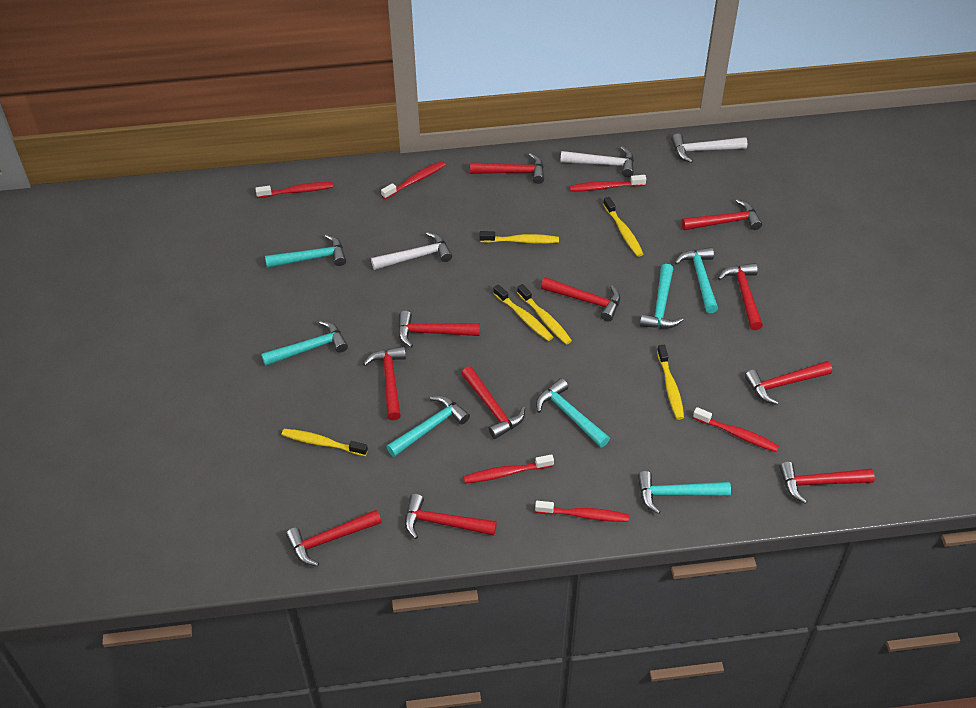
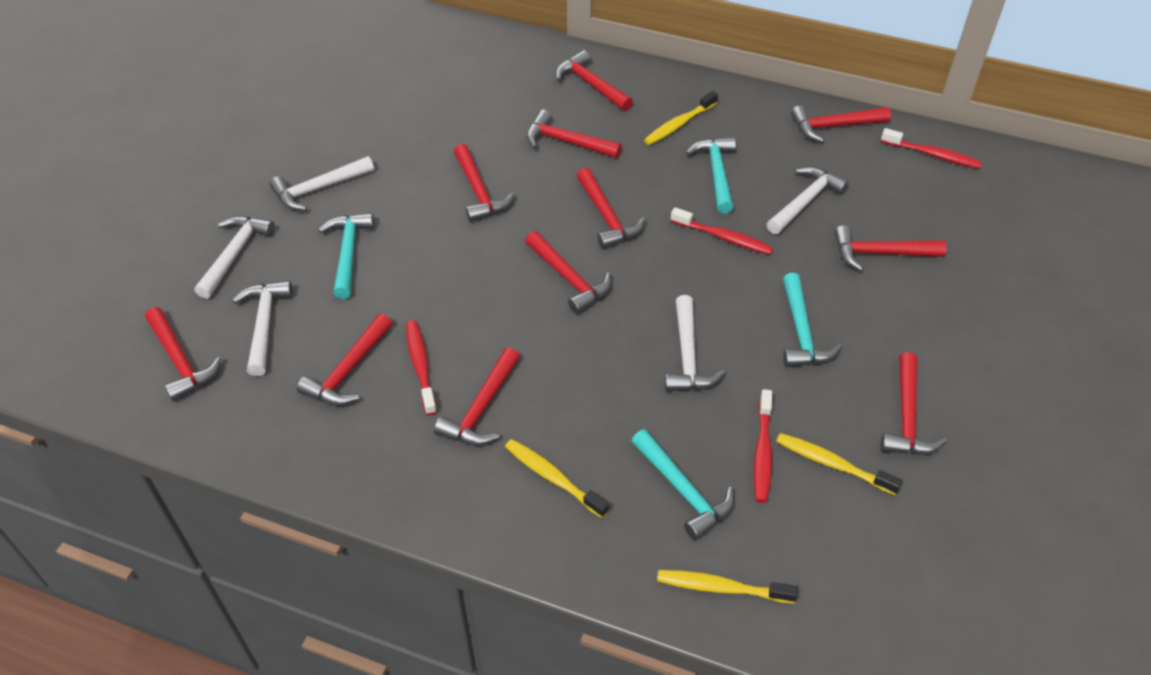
red toothbrush: [255,182,333,198] [381,161,446,199] [464,454,554,484] [535,501,629,522] [570,175,646,191] [693,407,779,452] = 6 -> [406,320,437,415] [671,207,773,255] [754,389,772,503] [881,128,982,169] = 4
turquoise hammer: [261,321,348,366] [265,234,346,268] [386,396,470,457] [536,378,610,448] [638,471,731,514] [640,264,683,329] [674,247,718,313] = 7 -> [319,213,374,299] [631,429,734,540] [686,137,736,214] [783,273,842,367] = 4
white hammer: [371,232,452,270] [560,146,634,177] [671,133,747,163] = 3 -> [194,216,275,299] [232,281,293,376] [269,156,374,211] [665,295,725,392] [767,167,849,234] = 5
yellow toothbrush: [282,429,368,456] [480,231,559,244] [493,284,553,341] [517,284,572,345] [603,197,643,257] [657,345,684,420] = 6 -> [505,439,609,518] [644,91,718,145] [657,570,798,603] [776,433,903,495] = 4

